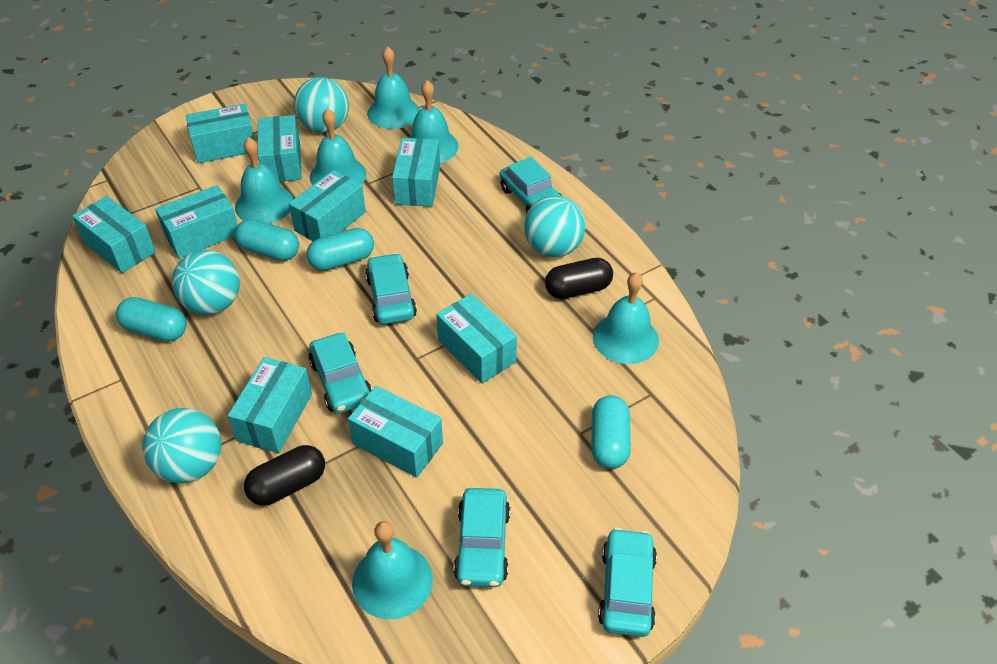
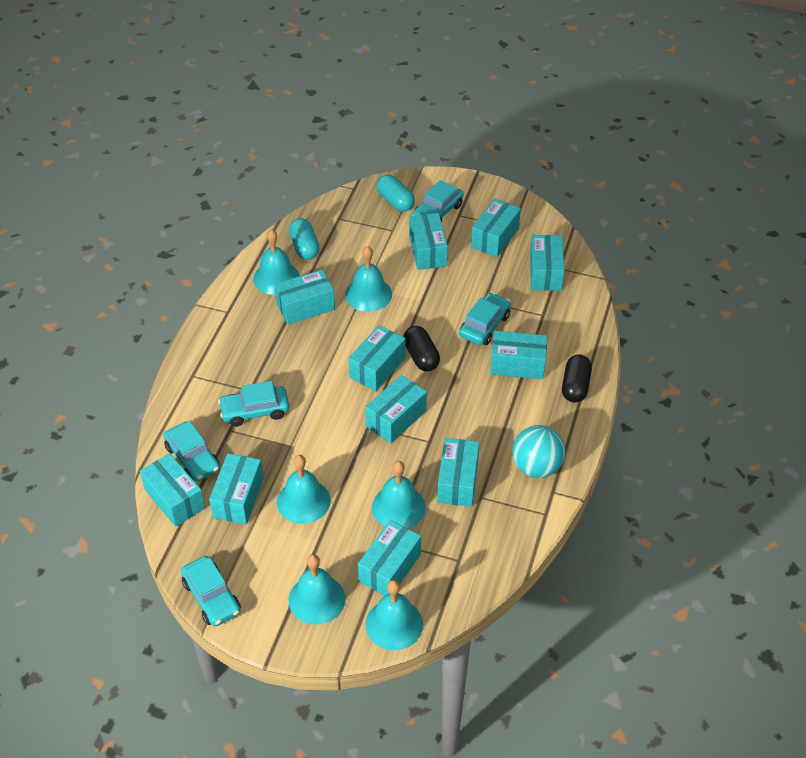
turquoise ball: [142,408,221,483] [172,250,240,315] [294,77,349,133] [524,196,586,257] = 4 -> [512,425,565,478] = 1
turquoise box: [72,196,156,273] [155,185,238,258] [186,104,255,163] [228,357,312,453] [258,115,302,182] [289,170,366,241] [348,386,443,478] [392,138,440,207] [436,294,517,384] = 9 -> [140,453,205,527] [209,453,264,525] [275,270,335,325] [348,325,406,391] [358,520,421,596] [365,375,427,443] [409,213,448,270] [437,438,480,507] [471,199,521,257] [490,331,547,379] [530,235,565,291] = 11
turquoise capsule: [116,297,187,341] [235,219,299,261] [306,228,374,271] [592,395,631,469] = 4 -> [289,218,319,260] [377,175,415,212] = 2

